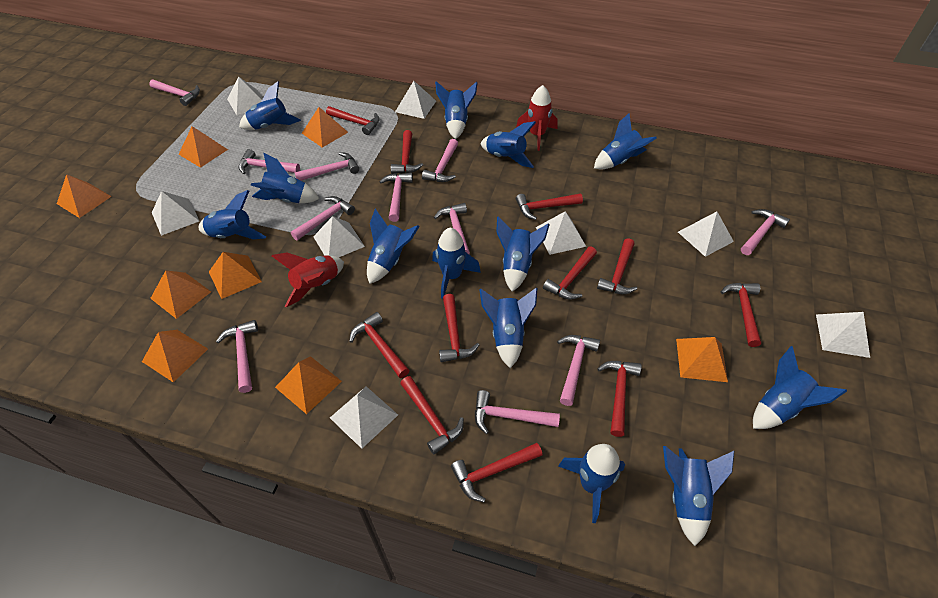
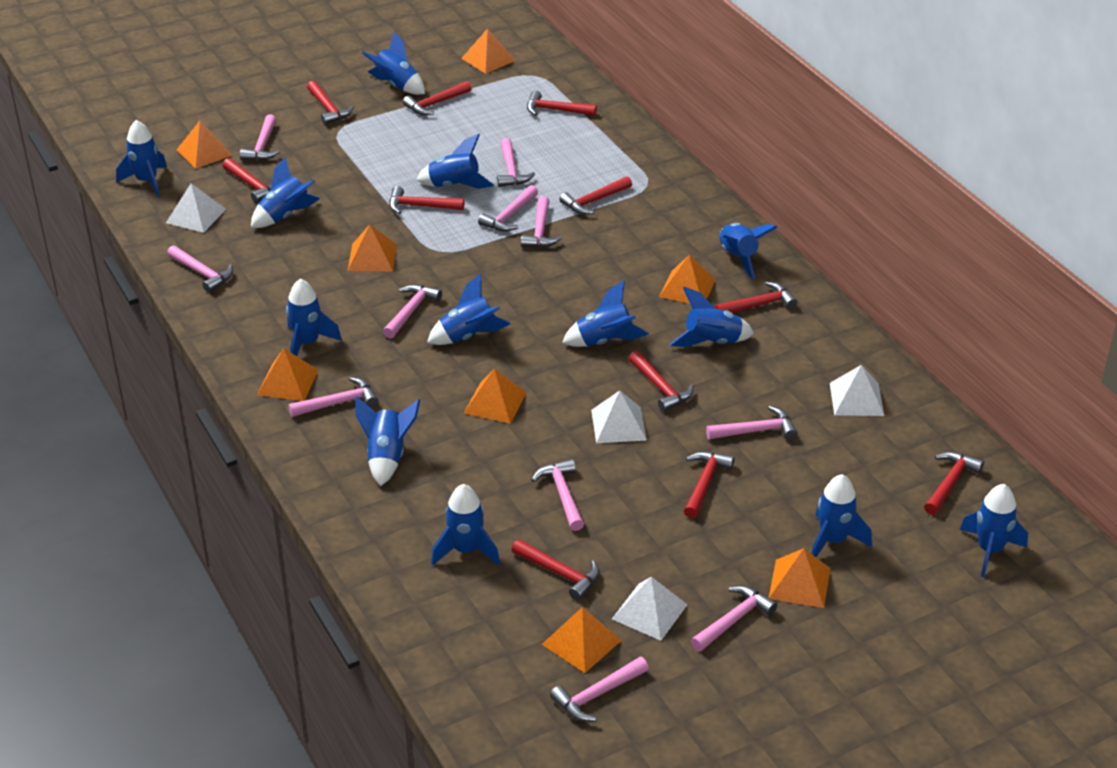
red rocket: [272,252,344,307] [516,85,558,151] = 2 -> none = 0
white pyramid: [152,191,199,236] [227,76,263,115] [313,216,365,258] [330,386,398,449] [395,81,436,119] [536,211,586,255] [678,211,734,257] [816,312,870,358] = 8 -> [166,183,226,233] [591,391,647,443] [612,577,687,641] [830,365,884,416] = 4

